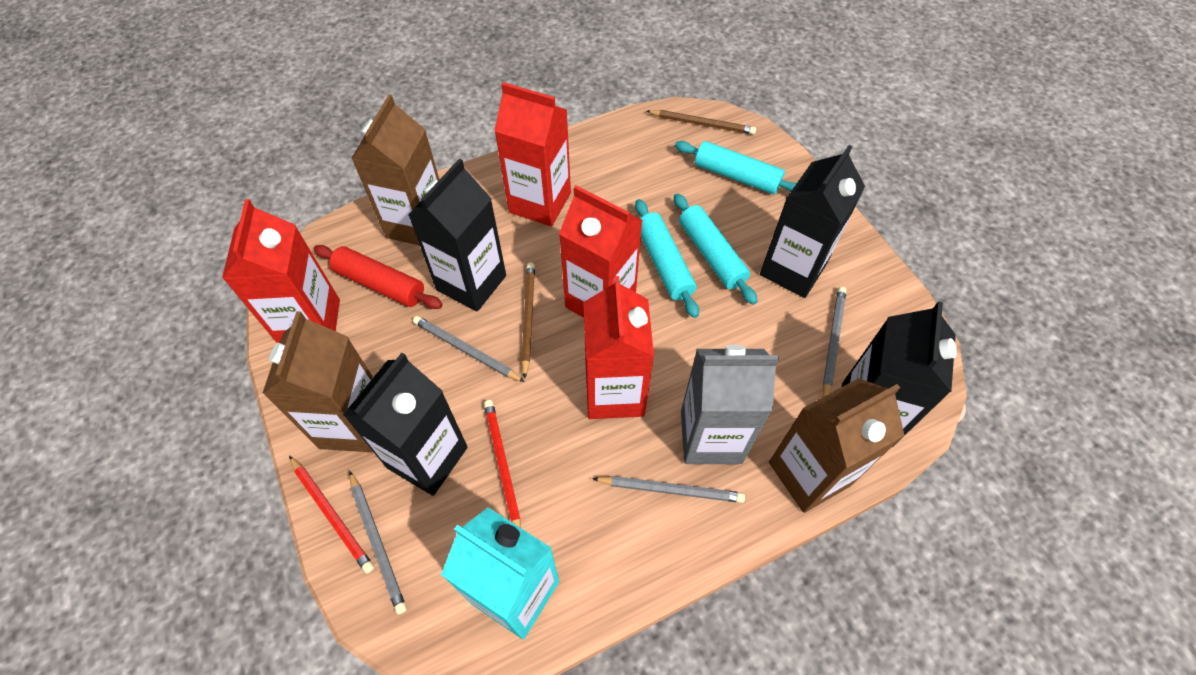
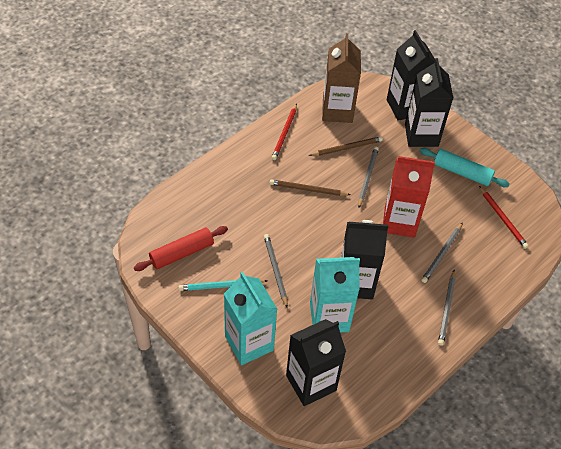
brown carton: [262,311,374,453] [351,95,439,245] [769,378,905,513] = 3 -> [322,33,361,123] = 1
grey carton: [681,344,779,464] = 1 -> none = 0
red carton: [222,199,340,343] [494,82,571,226] [559,185,643,318] [583,276,654,419] = 4 -> [383,156,435,238] = 1
turquoise carton: [441,507,559,639] = 1 -> [224,272,277,365] [310,257,360,333] = 2
turquoise pencil: none = 0 -> [179,279,267,291] = 1
turquoise rolling pin: [635,199,699,318] [674,193,758,305] [675,141,797,194] = 3 -> [420,148,510,187] = 1

